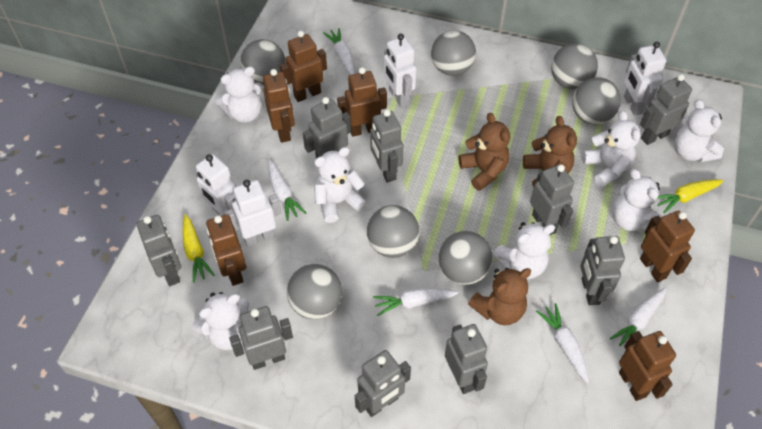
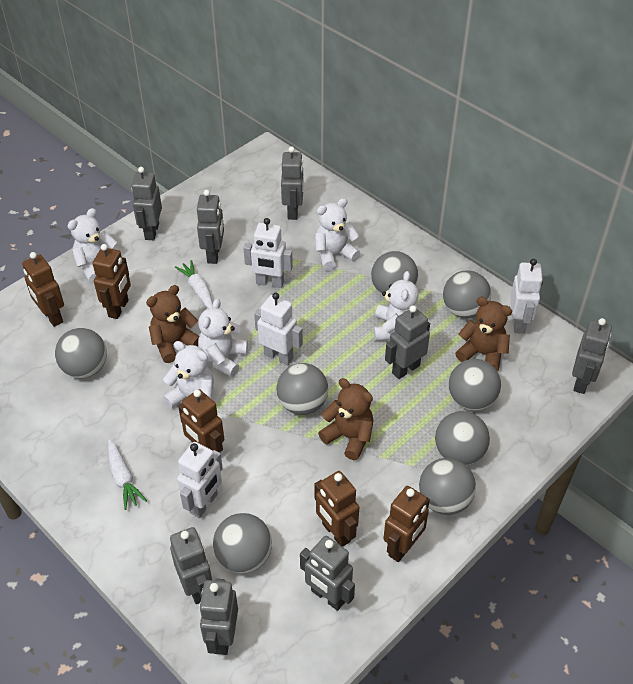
brown robot: [206,214,246,286] [263,69,295,143] [280,31,327,102] [337,67,387,137] [619,331,676,401] [640,211,695,282] = 6 -> [22,252,64,327] [93,244,131,319] [178,389,224,453] [314,471,359,547] [383,486,430,562] = 5
grey ball: [240,39,286,85] [287,264,342,319] [367,205,419,258] [431,30,476,76] [439,231,493,285] [551,43,598,89] [572,77,621,125] = 7 -> [55,328,107,378] [213,513,272,573] [276,363,328,415] [371,251,418,294] [419,458,476,515] [435,411,490,465] [443,270,491,318] [449,359,501,410] = 8
grey robot: [136,215,181,286] [229,306,293,370] [303,97,351,158] [355,350,411,417] [370,109,403,183] [445,324,488,394] [530,165,574,235] [580,236,625,305] [640,74,692,145] = 9 -> [131,167,162,240] [170,527,212,604] [197,190,224,264] [199,579,238,655] [281,146,304,220] [300,536,355,611] [385,305,430,379] [572,318,612,394] = 8
white carrot: [268,160,306,221] [323,28,355,75] [373,288,458,316] [536,303,589,383] [610,288,666,346] = 5 -> [108,439,147,510] [175,260,213,308] = 2
white teddy bear: [192,292,249,350] [215,66,263,123] [314,147,367,223] [493,222,555,279] [582,110,641,187] [612,169,663,232] [674,99,724,163] = 7 -> [68,208,117,283] [163,341,214,408] [198,299,248,377] [315,198,361,271] [373,271,419,341] = 5
yellow carrot: [183,214,215,283] [657,179,723,213] = 2 -> none = 0

